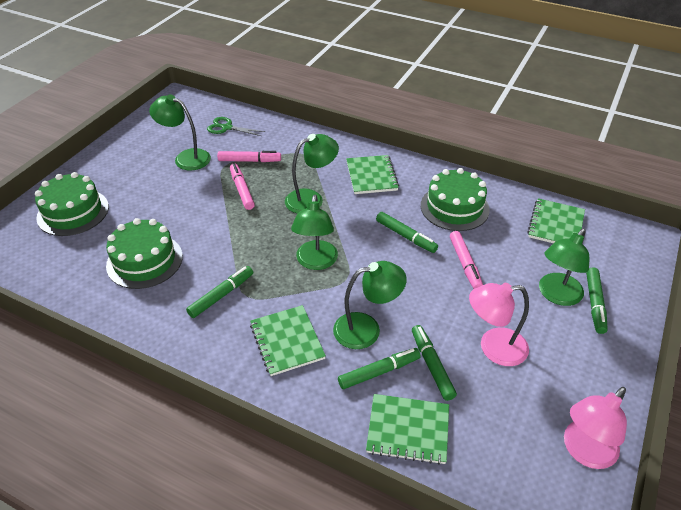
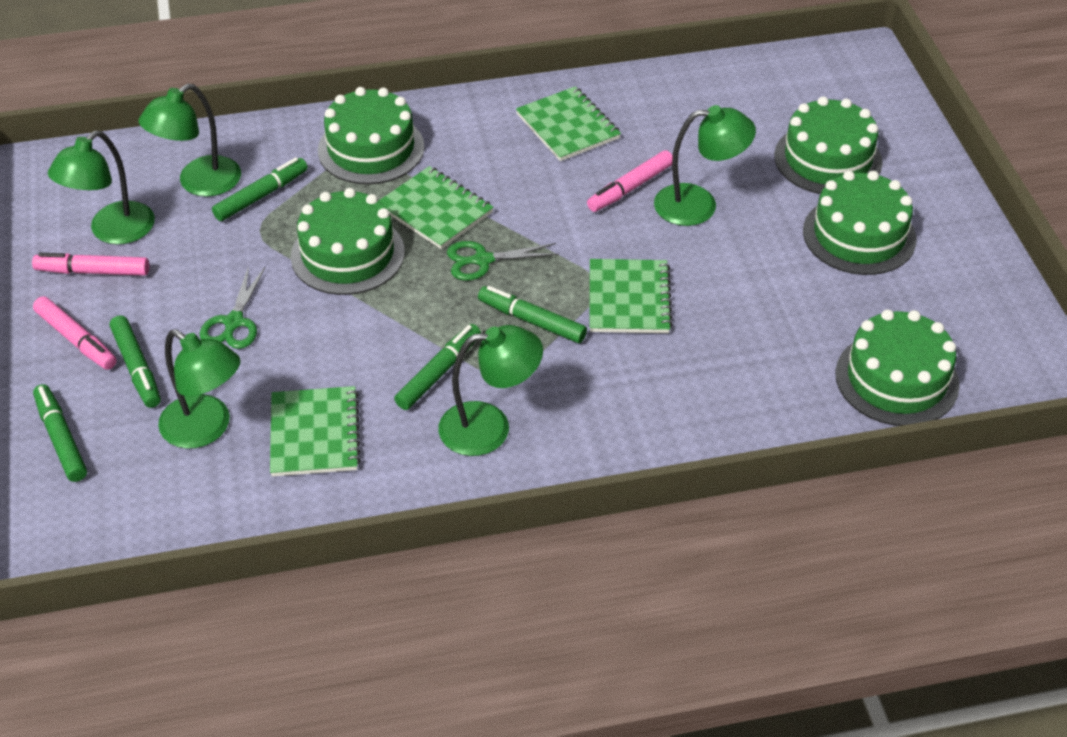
green cake: [35,172,109,236] [106,218,183,289] [421,168,490,231] = 3 -> [291,188,405,295] [318,87,424,184] [774,96,882,194] [803,171,916,275] [835,309,960,426] = 5
green scissors: [207,117,265,136] = 1 -> [200,266,265,349] [447,241,559,281] = 2
pink lamp: [469,283,529,366] [564,387,627,469] = 2 -> none = 0

